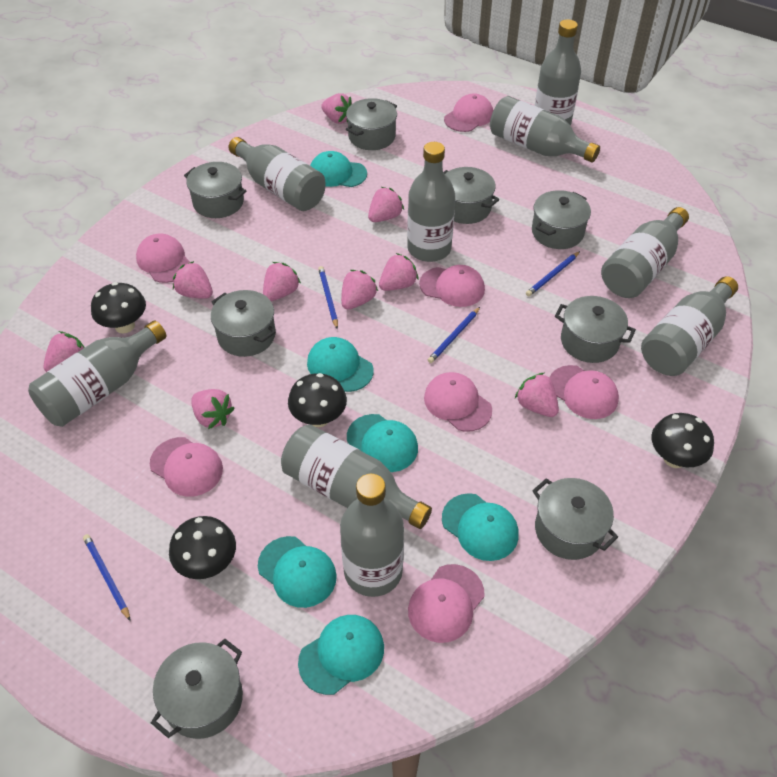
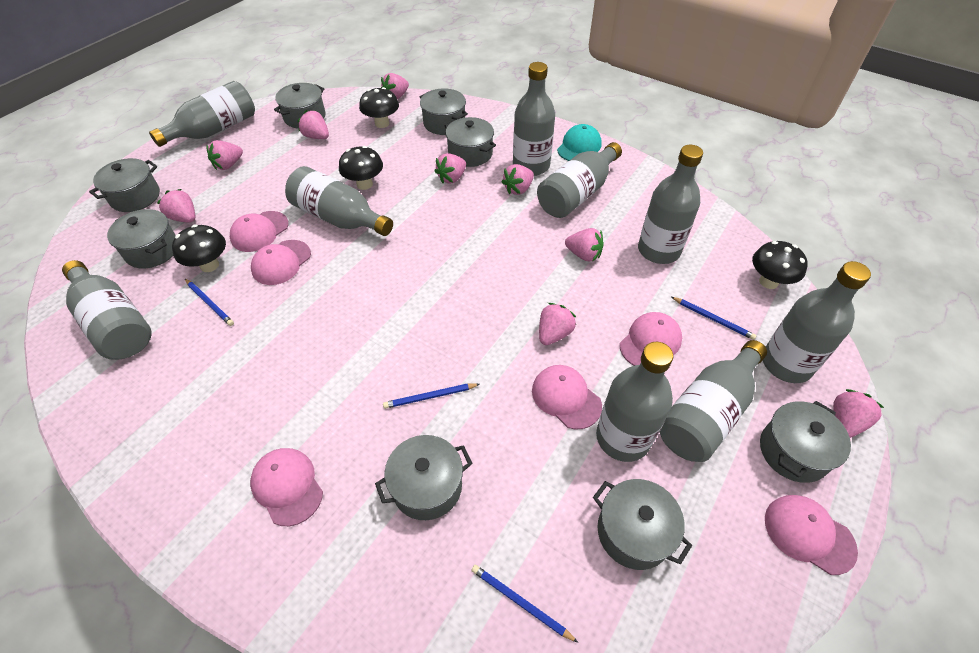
pink cap: [136,234,190,283] [150,437,223,497] [408,564,485,643] [419,265,485,307] [424,372,492,432] [444,93,493,132] [549,365,619,419] = 7 -> [230,211,289,252] [250,448,323,526] [251,240,311,285] [532,365,602,430] [620,312,682,366] [765,495,858,575] = 6
turquoise cap: [258,536,337,608] [298,615,384,695] [307,337,374,392] [310,151,367,187] [347,414,418,472] [442,493,519,561] = 6 -> [557,124,602,161] = 1

